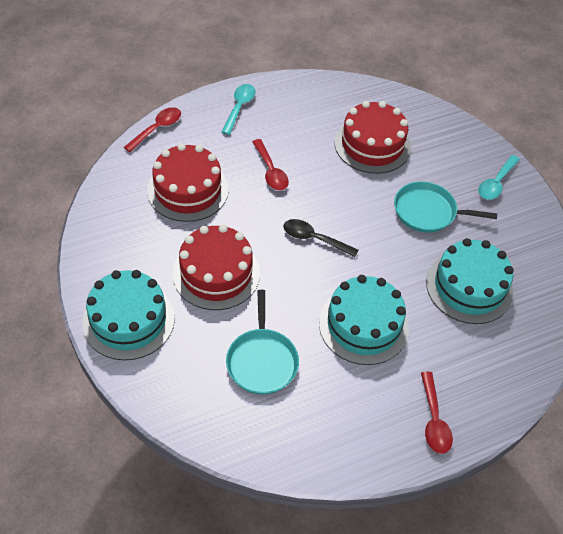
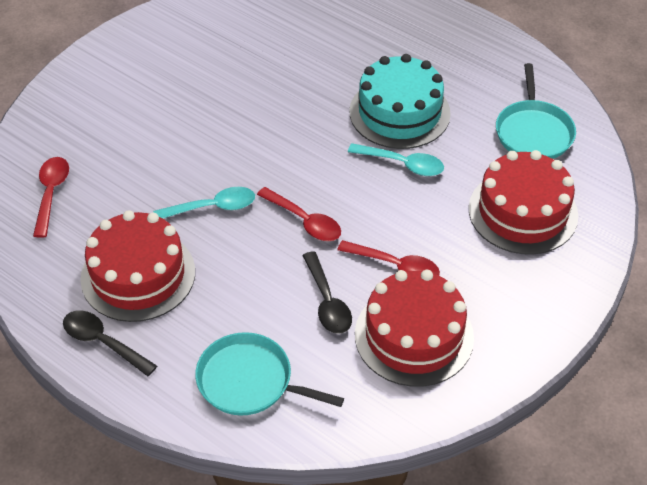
black spoon: [283,219,358,257] = 1 -> [63,310,157,376] [302,251,352,334] = 2
turquoise cake: [82,270,175,360] [319,275,409,365] [426,238,514,324] = 3 -> [349,54,451,149] = 1

